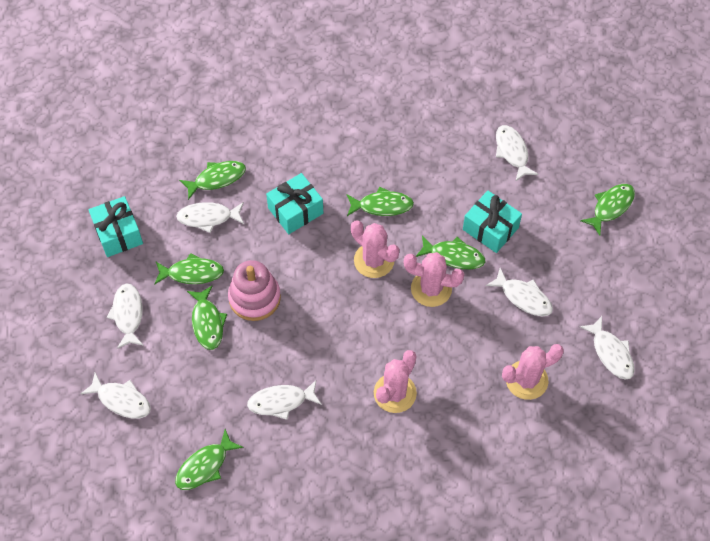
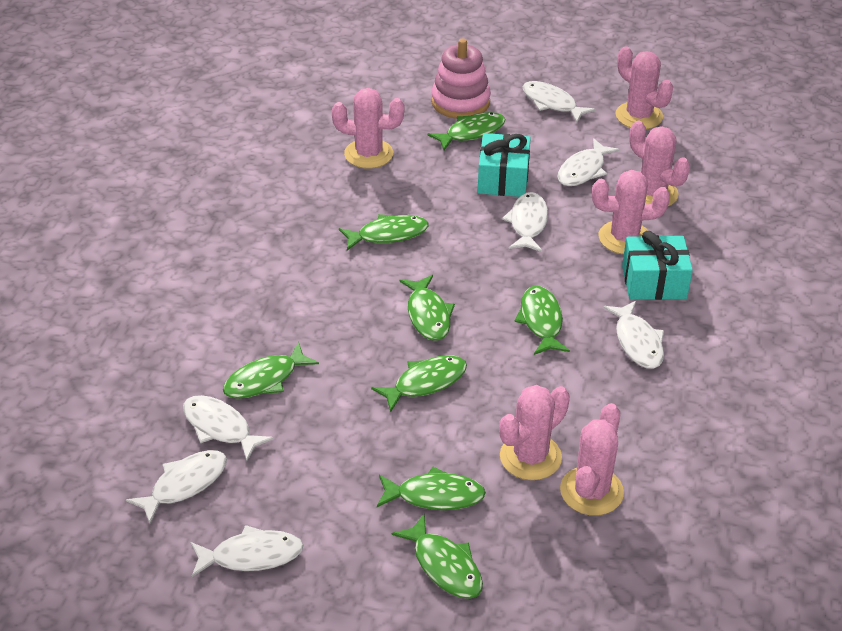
green fish: [154,253,224,285] [175,429,244,490] [179,161,246,200] [187,286,227,350] [346,187,414,216] [416,235,485,269] [580,184,635,235] = 7 -> [223,342,319,399] [339,214,428,250] [371,355,467,412] [377,466,486,510] [391,514,483,599] [400,275,455,341] [428,112,506,150] [514,286,570,355] = 8
pink cactus: [351,220,399,278] [374,350,417,413] [404,252,464,307] [502,344,564,400] = 4 -> [332,88,404,168] [499,385,570,480] [560,403,624,516] [592,170,670,254] [615,46,673,129] [629,121,690,206] = 6
turquoise gift: [89,196,143,257] [266,173,323,234] [463,191,522,253] = 3 -> [478,133,531,197] [622,231,693,300] = 2

